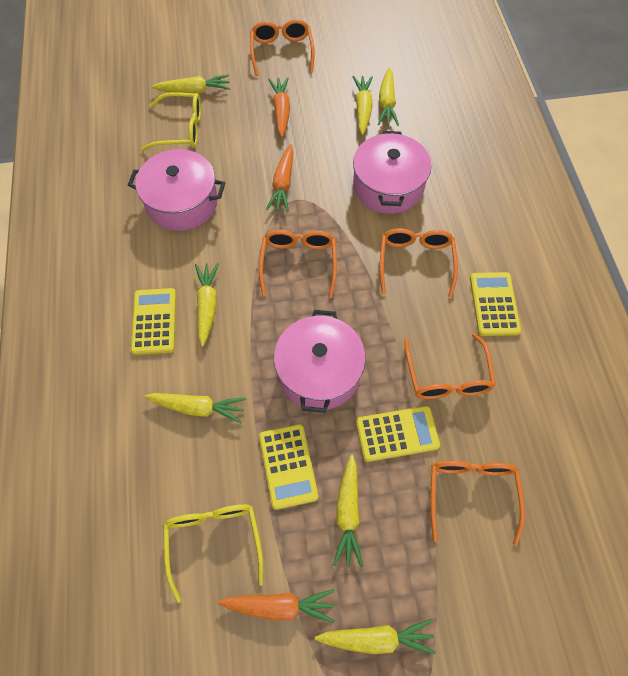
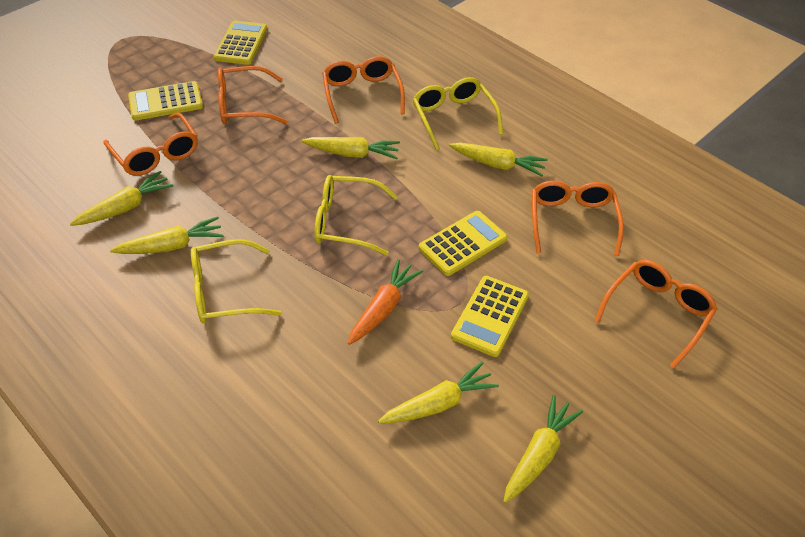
orange carrot: [218,589,335,623] [266,144,294,212] [268,77,290,137] = 3 -> [348,259,423,345] = 1
pink pot: [128,149,225,231] [274,310,366,413] [353,131,431,214] = 3 -> none = 0
yellow carrot: [144,393,246,423] [152,74,230,94] [195,263,219,347] [315,619,436,654] [333,454,363,567] [352,76,373,135] [378,68,399,126] = 7 -> [70,171,173,226] [110,216,224,254] [302,137,400,159] [378,362,499,424] [449,143,548,177] [503,395,583,503] = 6
yellow glasses: [141,92,201,151] [163,504,263,603] = 2 -> [191,239,281,323] [314,175,398,256] [413,77,503,150] = 3

